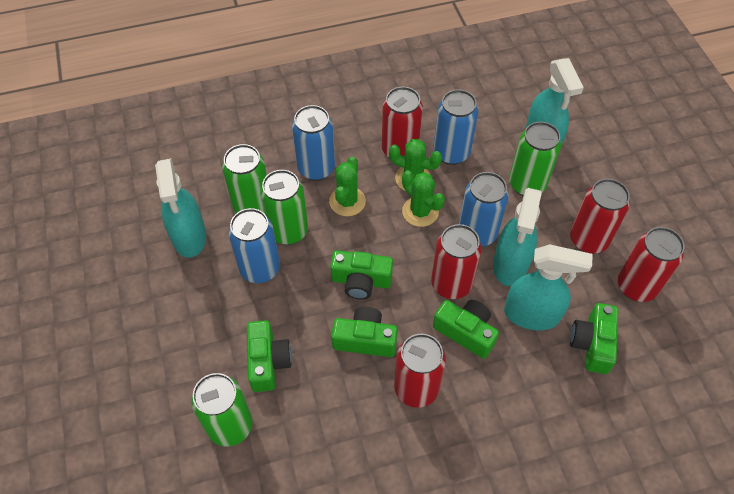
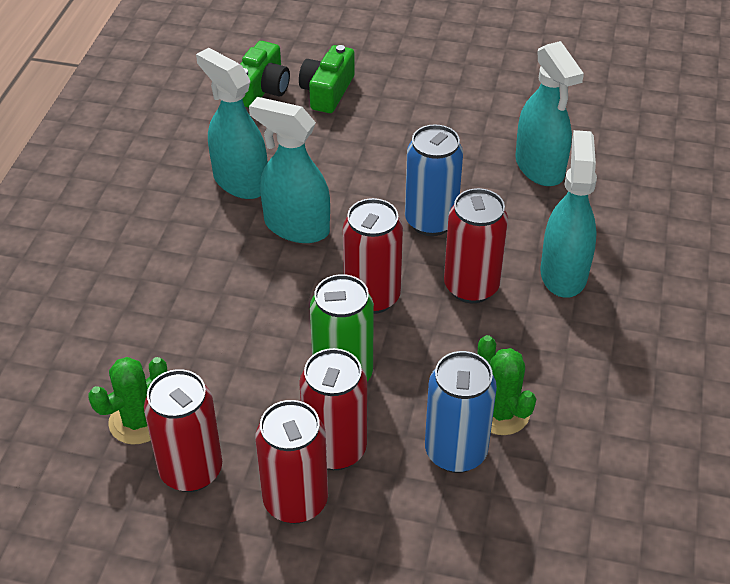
blue can: [228,208,280,283] [292,105,335,181] [433,89,478,165] [459,172,509,247] = 4 -> [405,124,463,236] [425,351,497,473] = 2
green cactus: [329,157,366,216] [389,139,442,191] [402,171,445,227] = 3 -> [88,357,167,445] [478,335,536,435] = 2
green camera: [247,320,292,392] [330,250,393,300] [331,307,398,357] [433,300,499,359] [570,303,618,374] = 5 -> [240,41,290,108] [299,45,355,113] = 2
green can: [191,373,252,447] [222,144,267,213] [260,170,308,245] [509,122,561,196] = 4 -> [310,274,374,381] = 1

